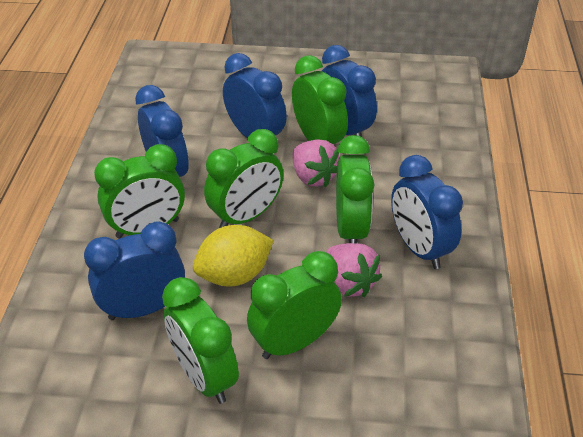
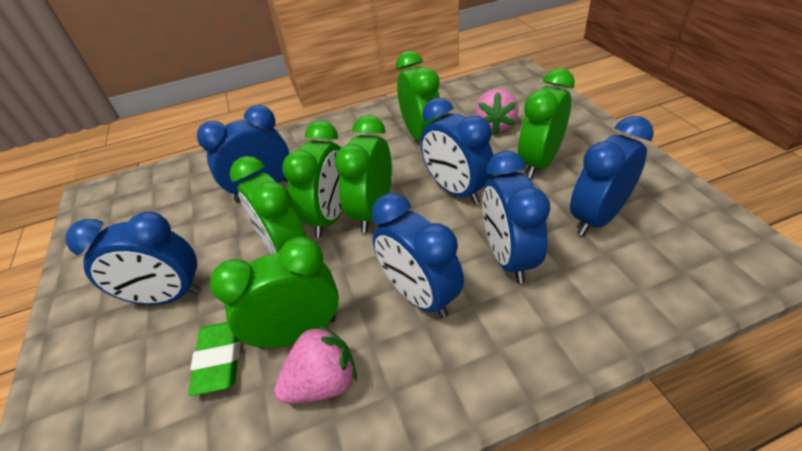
blue clock: [84,222,185,320] [135,85,189,177] [223,53,287,138] [322,45,377,137] [391,155,463,269] = 5 -> [66,211,202,305] [197,105,290,202] [372,193,464,318] [420,98,494,204] [483,151,550,283] [570,116,654,236] = 6
green eraser: none = 0 -> [188,322,241,396] = 1
yellow lemon: [193,225,274,286] = 1 -> none = 0

